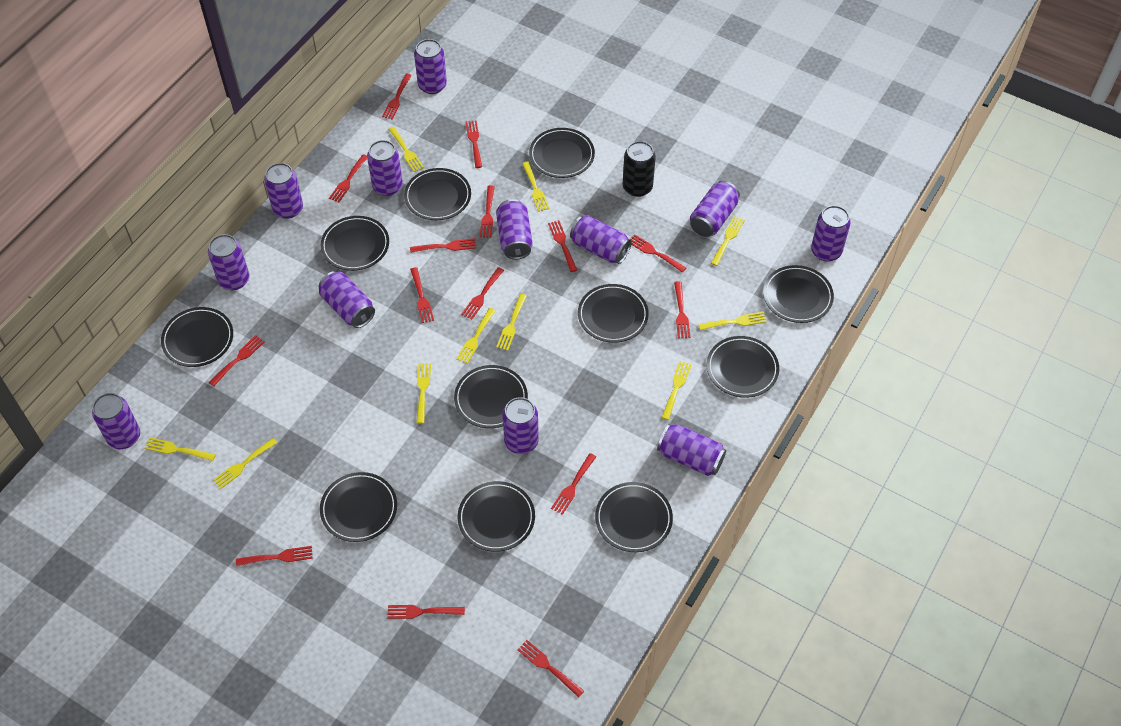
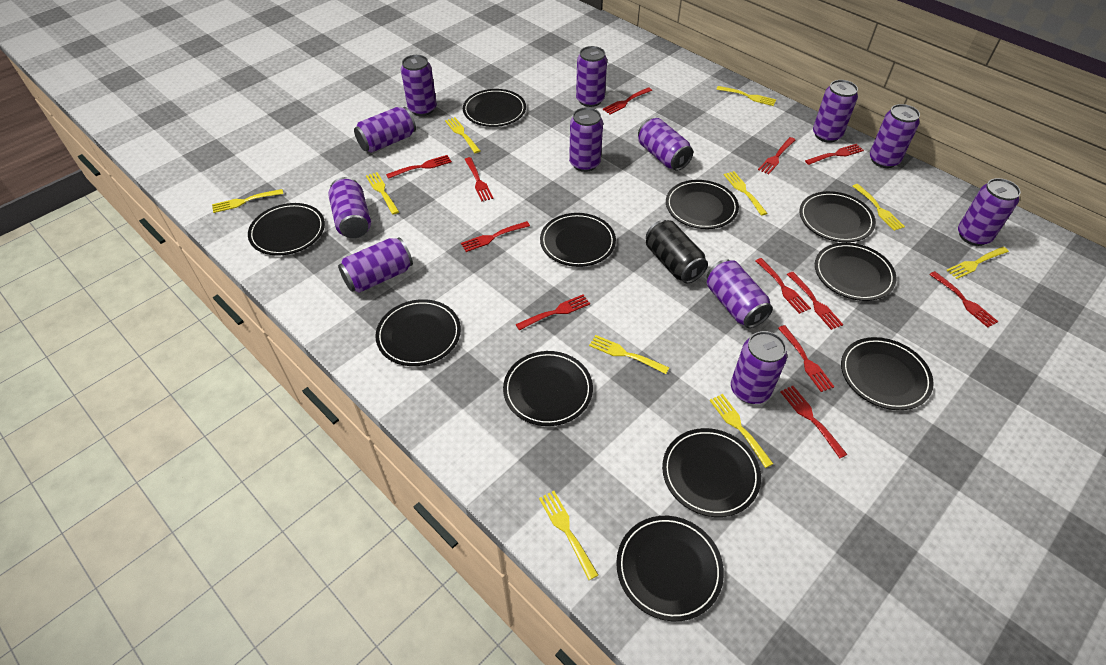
red fork: [209,335,265,386] [236,546,313,566] [329,154,367,202] [382,74,412,120] [387,605,465,619] [410,238,476,253] [410,267,434,323] [461,267,504,320] [465,120,482,168] [480,185,495,238] [518,640,584,698] [548,220,577,272] [551,453,596,515] [630,234,686,273] [674,281,691,339] = 15 -> [386,155,452,179] [461,221,530,252] [464,157,493,201] [516,295,590,331] [603,87,652,115] [755,258,811,314] [758,137,795,174] [778,325,834,392] [780,386,848,458] [787,272,843,330] [805,144,864,165] [929,271,998,327] = 12

